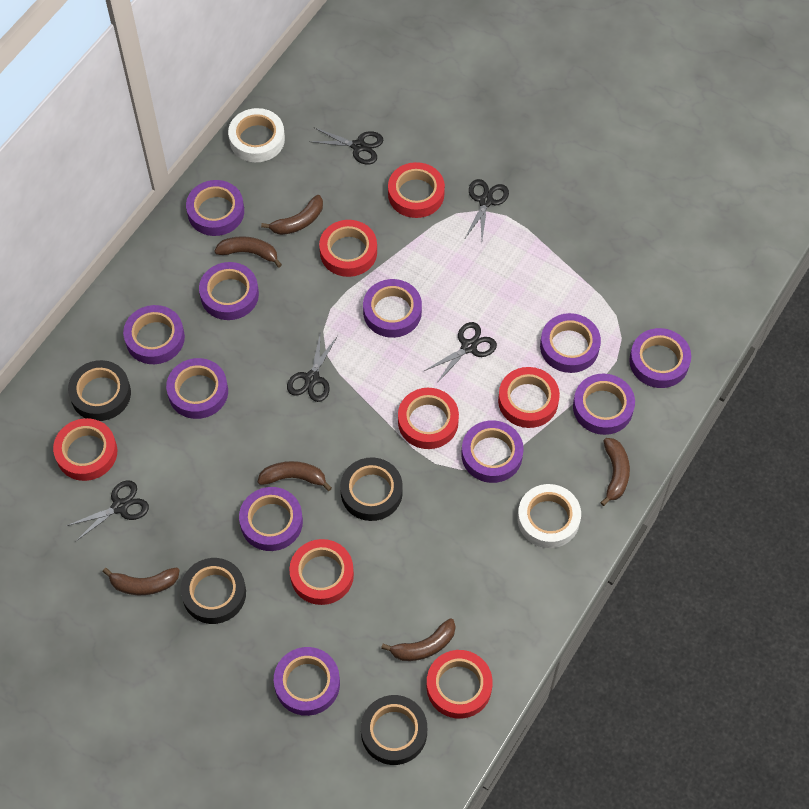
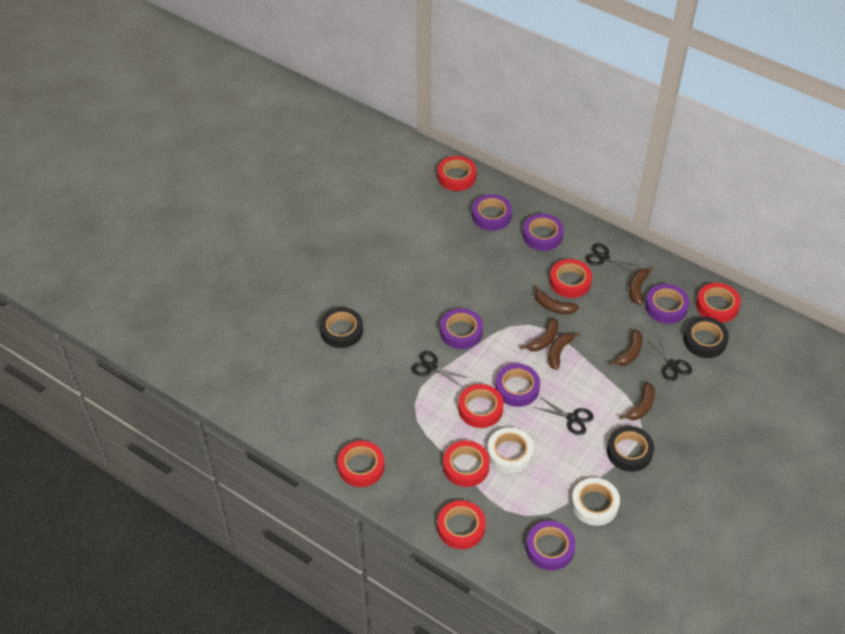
black scissors: [66,480,149,542] [287,335,338,402] [309,128,383,165] [424,322,497,384] [465,179,509,239] = 5 -> [411,351,469,387] [533,396,593,435] [585,243,640,274] [646,336,692,381] = 4
black tape: [68,360,131,421] [180,558,246,624] [340,457,403,521] [361,695,427,765] = 4 -> [320,307,363,348] [607,426,654,472] [683,317,729,358] = 3
purple tape: [123,305,185,364] [166,358,228,419] [186,180,244,236] [199,262,259,320] [239,487,303,551] [274,647,340,716] [363,279,422,338] [461,420,524,483] [540,313,601,373] [573,374,635,435] [629,328,691,388] = 11 -> [440,308,483,349] [472,194,512,231] [495,364,540,407] [523,214,564,251] [526,521,576,571] [645,284,689,324] = 6

